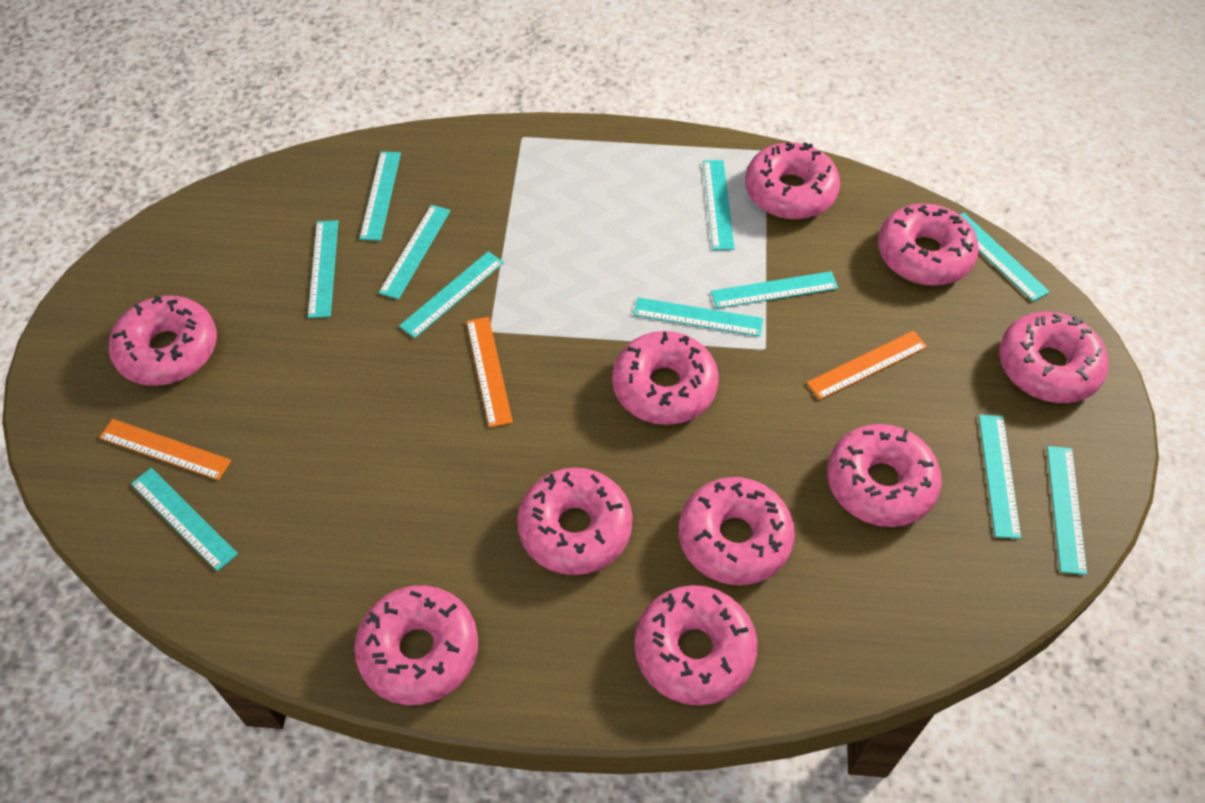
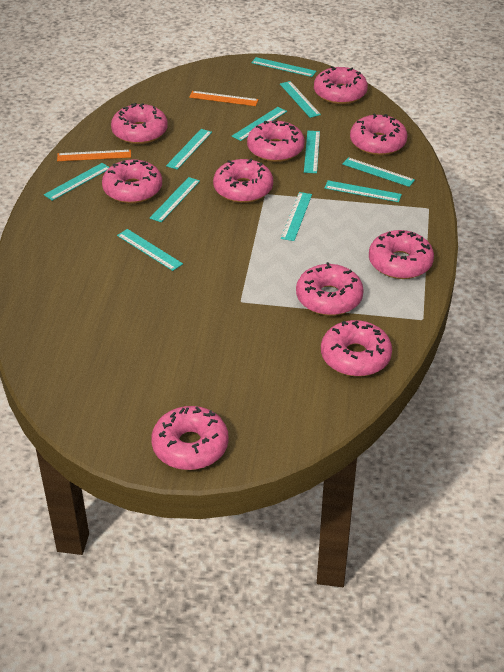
orange ruler: [99,419,231,480] [467,317,513,428] [807,331,927,400] = 3 -> [57,150,131,161] [189,91,259,106] = 2

